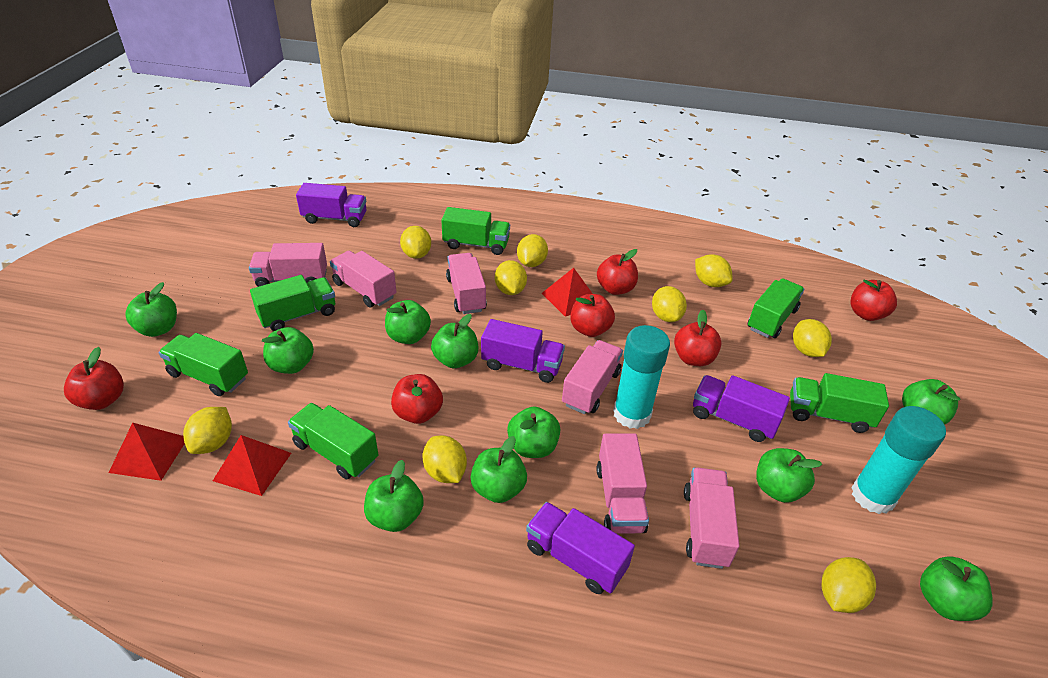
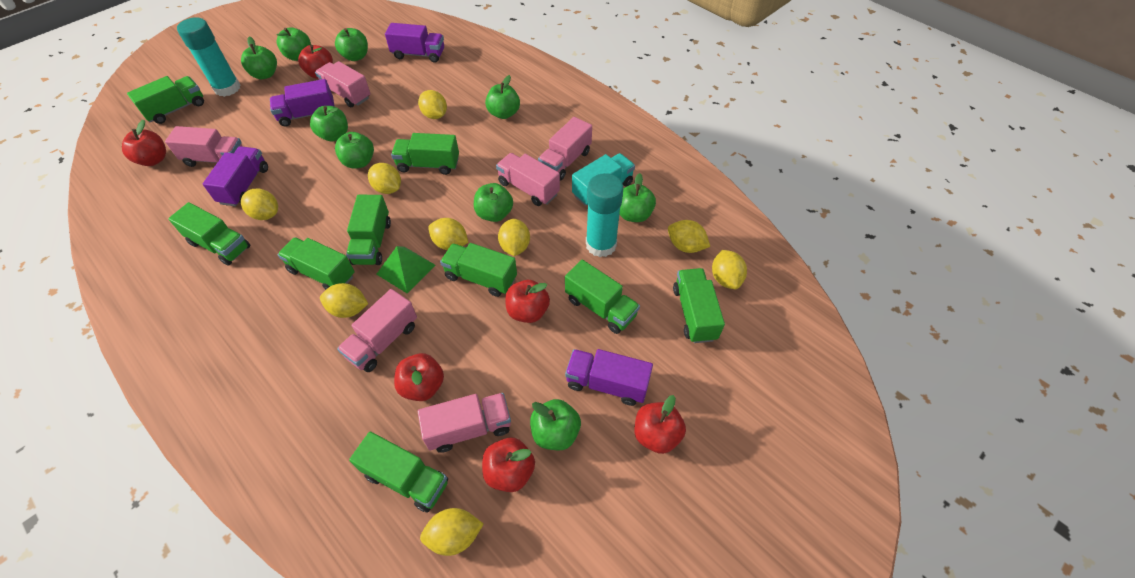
green apple: [125,282,177,337] [262,327,314,374] [364,460,424,532] [385,300,431,344] [431,314,478,368] [471,436,527,503] [507,406,560,458] [756,448,822,503] [902,379,961,425] [920,556,993,621] = 10 -> [241,36,277,79] [276,27,311,61] [310,106,348,142] [335,28,368,61] [335,132,374,168] [474,183,513,222] [485,75,520,119] [530,399,581,450] [619,173,656,222] = 9
green pyramid: none = 0 -> [376,246,435,294] = 1
green truck: [159,333,248,396] [250,275,335,331] [288,403,378,479] [441,207,510,255] [747,278,804,338] [790,373,889,433] = 6 -> [127,76,204,124] [168,202,250,265] [278,237,355,290] [346,195,391,265] [349,432,448,512] [391,133,459,175] [440,243,517,297] [565,260,640,334] [673,268,725,343] = 9
red pyramid: [109,423,185,481] [213,435,291,496] [542,268,593,317] = 3 -> none = 0
turquoise truck: none = 0 -> [572,153,635,206] = 1

